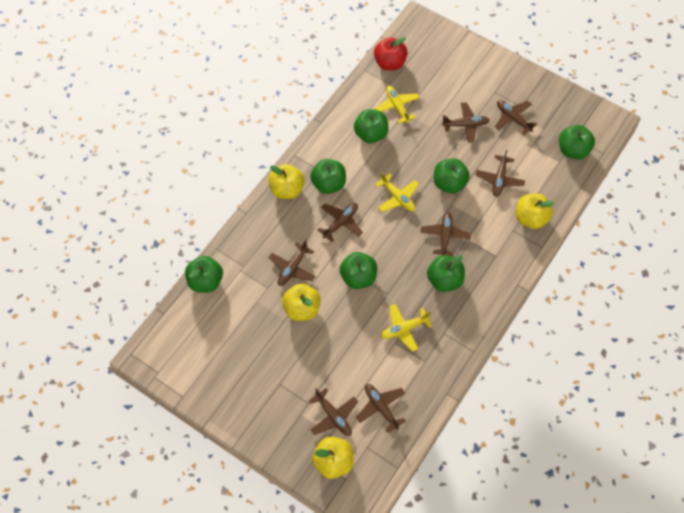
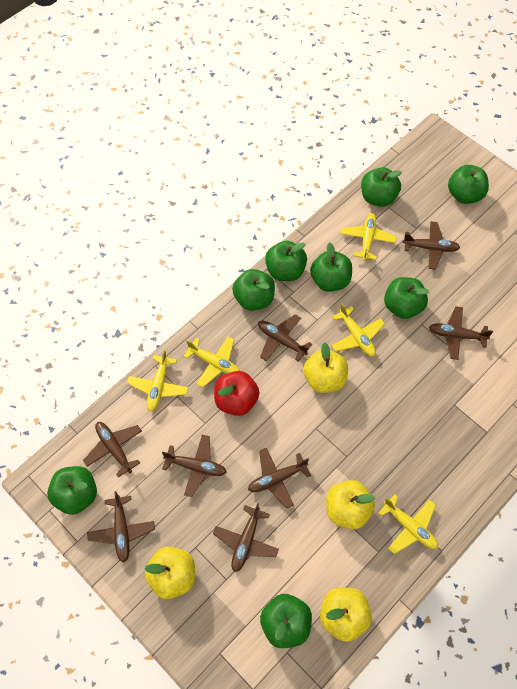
green apple: [185,256,223,293] [310,159,346,194] [340,252,377,289] [354,109,389,143] [427,255,465,292] [434,158,470,193] [559,125,595,159] = 7 -> [47,466,97,515] [232,269,275,311] [260,594,312,648] [265,241,307,281] [310,242,352,292] [361,167,402,207] [384,277,429,319] [448,165,489,204] = 8
yellow plane: [375,86,420,124] [375,172,419,212] [381,304,432,352] = 3 -> [127,350,189,412] [183,336,240,387] [331,303,385,357] [340,213,397,261] [378,494,438,554] = 5

